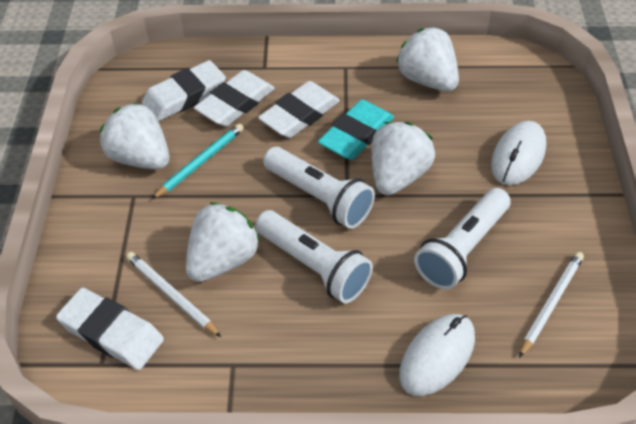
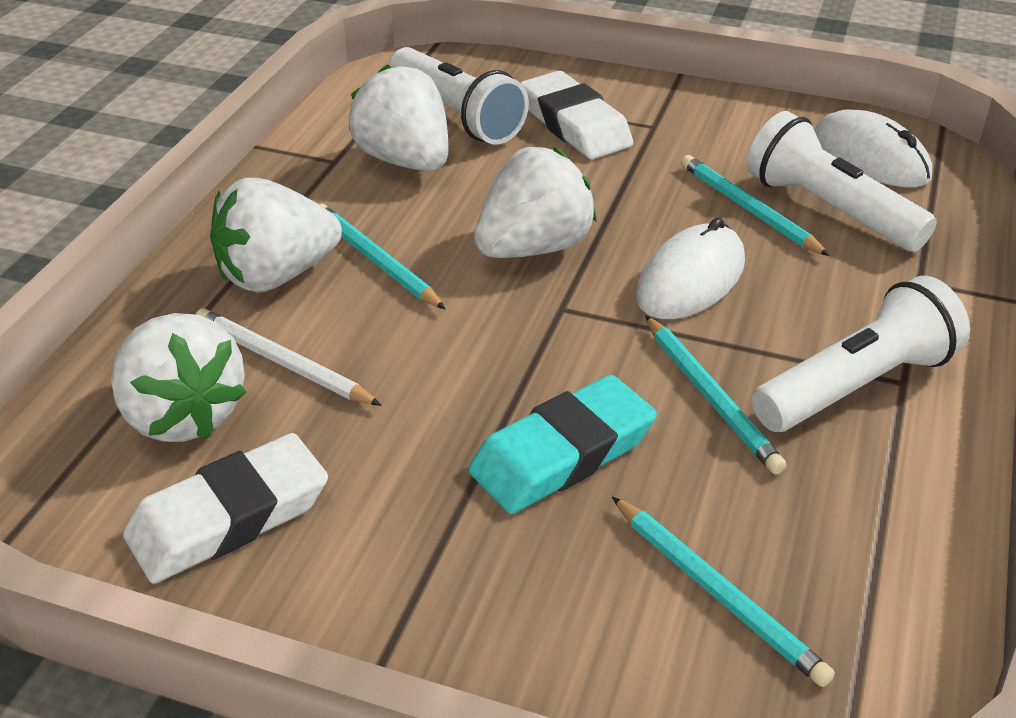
turquoise pencil: [152,123,244,199] = 1 -> [319,203,446,310] [612,497,835,687] [645,315,787,474] [681,155,830,256] = 4
white eraser: [56,288,164,370] [142,60,226,121] [194,70,275,127] [258,81,340,138] = 4 -> [123,433,328,584] [520,71,633,159] = 2
white pencil: [126,252,221,337] [519,252,584,358] = 2 -> [196,308,382,406] = 1

